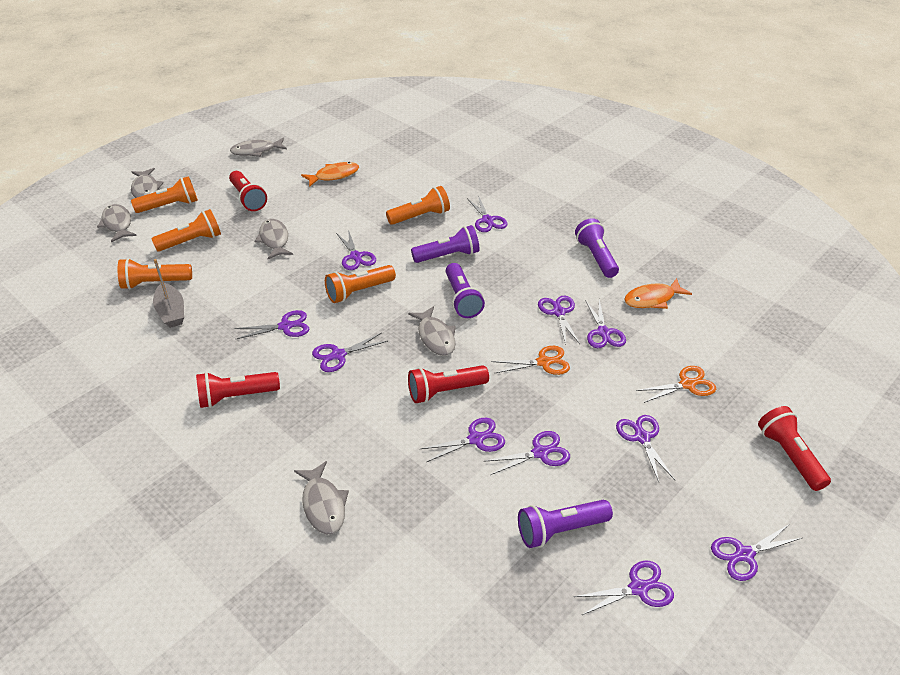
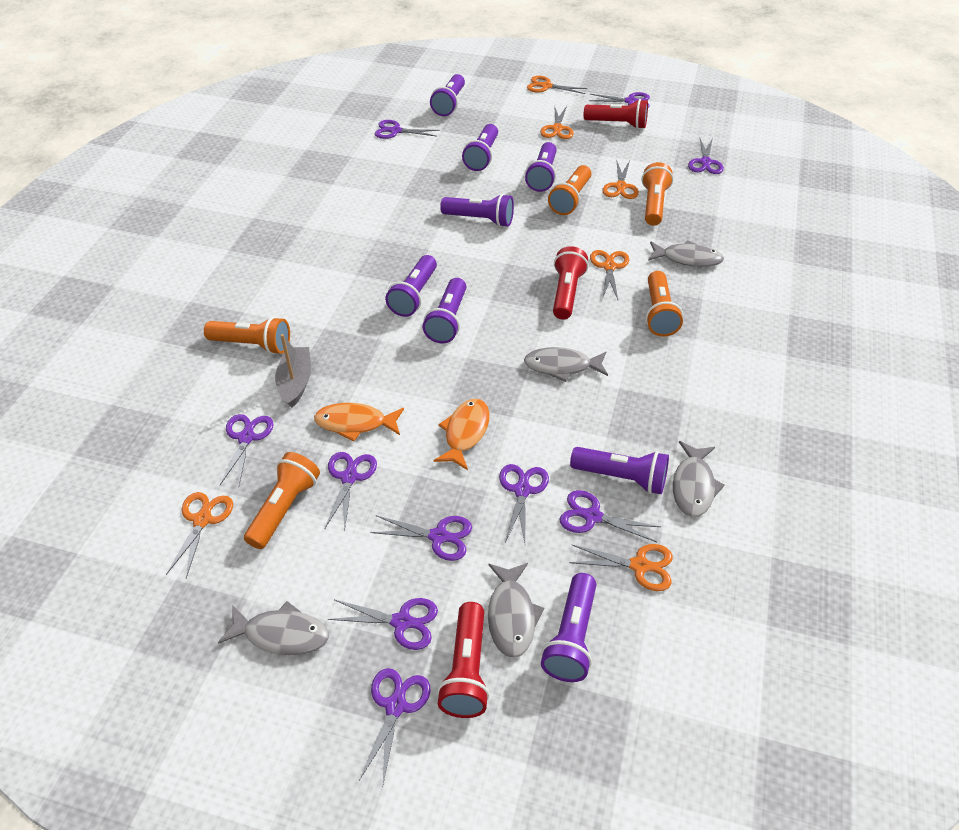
grey fish: [97,204,137,243] [131,168,164,198] [230,138,287,157] [254,219,293,259] [294,461,349,535] [408,306,456,356] = 6 -> [218,601,329,655] [488,563,544,658] [524,347,608,382] [648,240,724,267] [673,441,725,517] = 5
orange scissors: [491,346,570,375] [637,366,716,403] = 2 -> [166,492,233,578] [527,76,588,94] [540,105,574,139] [569,544,673,591] [590,250,629,300] [603,161,639,199] = 6
purple flashlight: [411,225,479,263] [446,263,485,318] [518,500,613,548] [575,218,619,278] = 4 -> [385,255,437,317] [423,278,466,343] [430,74,465,116] [440,194,514,227] [462,124,498,171] [525,142,557,192] [541,573,596,682] [570,447,669,494] = 8
purple scissors: [234,310,309,339] [312,333,388,372] [336,230,376,270] [420,418,505,462] [467,195,508,232] [483,431,570,475] [538,296,580,345] [574,561,674,616] [585,299,626,348] [616,415,675,482] [711,524,802,581] = 11 -> [220,414,274,485] [325,452,377,532] [328,598,438,650] [359,668,431,784] [370,515,472,561] [375,120,439,139] [499,464,549,543] [559,490,661,542] [589,92,650,108] [688,137,724,174] = 10
red flashlight: [196,372,280,408] [229,171,267,211] [408,365,489,403] [758,406,831,491] = 4 -> [437,602,490,718] [553,246,588,320] [584,99,648,129] = 3

